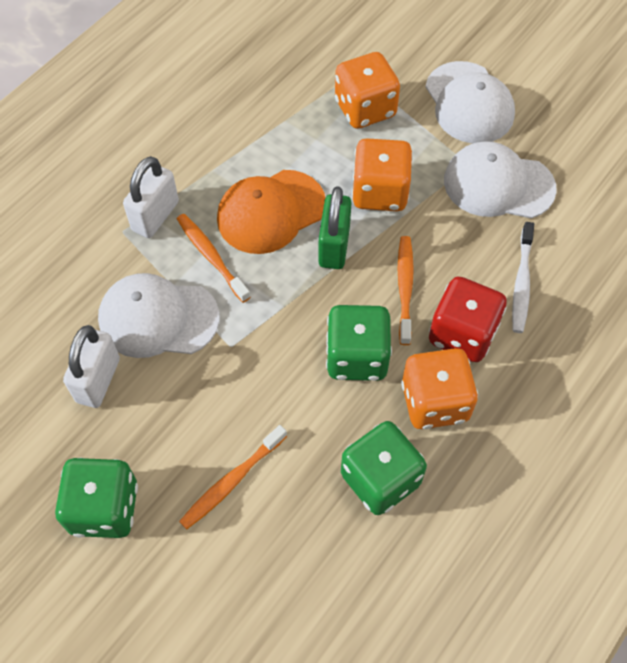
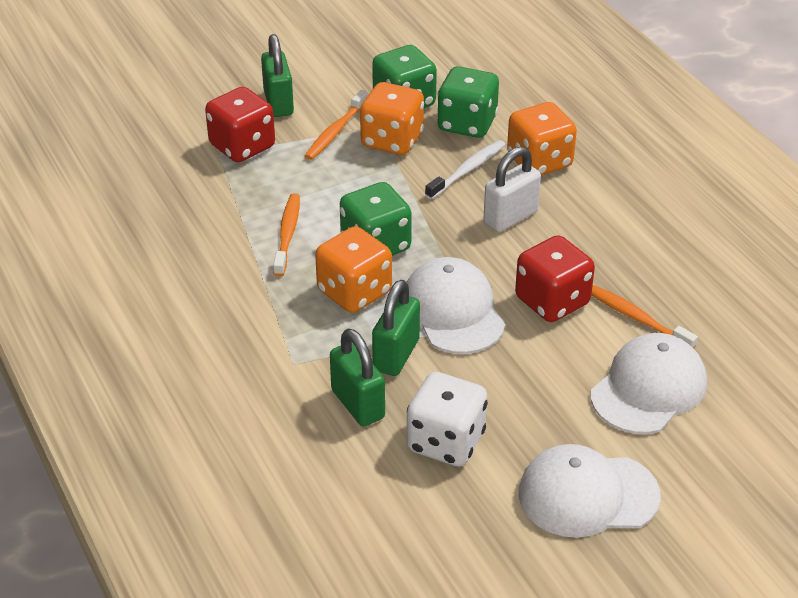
green padlock: [318,186,352,269] = 1 -> [261,34,294,117] [330,328,385,427] [372,280,420,376] = 3
orange cap: [217,170,325,254] = 1 -> none = 0
red dice: [429,277,507,362] = 1 -> [205,87,275,162] [515,235,595,322] = 2
white dice: none = 0 -> [407,372,488,467] = 1
white padlock: [63,325,120,408] [123,156,179,238] = 2 -> [483,147,541,232] = 1

